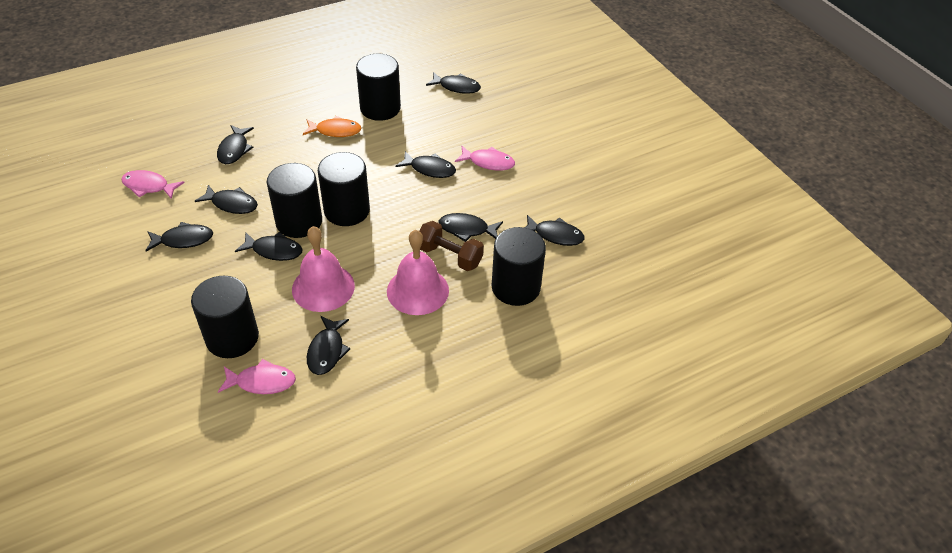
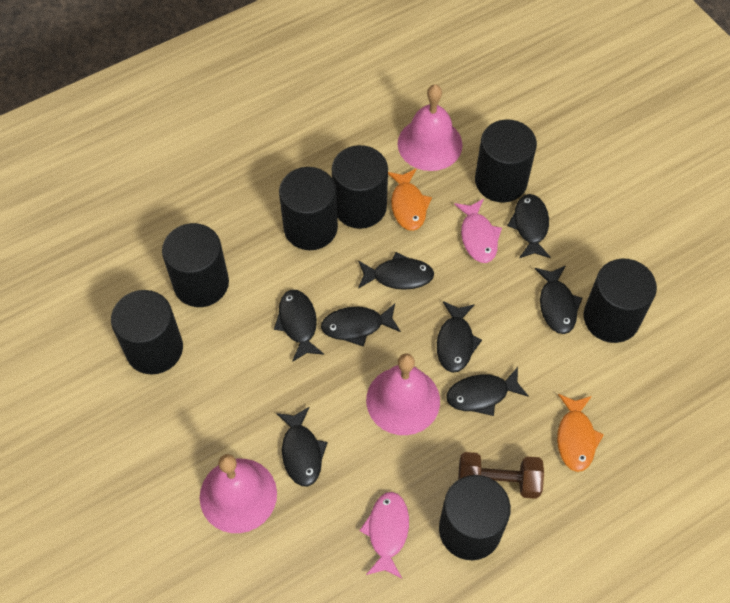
black cylinder: [191,276,259,358] [267,163,322,238] [318,152,370,226] [356,54,401,121] [492,227,546,306] = 5 -> [111,290,183,375] [162,223,229,307] [279,167,338,250] [332,145,388,229] [439,475,511,560] [475,119,537,203] [583,259,657,343] = 7
black fish: [145,222,213,252] [195,185,258,214] [217,125,254,164] [235,232,303,261] [307,316,350,375] [396,151,456,178] [426,72,481,94] [439,213,503,242] [525,215,585,246] = 9 -> [274,290,324,362] [276,407,328,486] [321,304,401,347] [358,252,434,290] [437,301,482,373] [446,367,529,416] [507,194,551,258] [535,265,582,334] = 8
orange fish: [303,116,362,137] = 1 -> [388,169,432,231] [557,394,604,472] = 2
pink bell: [292,226,355,312] [387,230,449,315] = 2 -> [200,454,277,533] [366,353,440,435] [398,84,463,171] = 3
pink fish: [121,170,184,199] [218,359,296,394] [455,146,515,171] = 3 -> [359,492,409,579] [454,199,502,263] = 2

